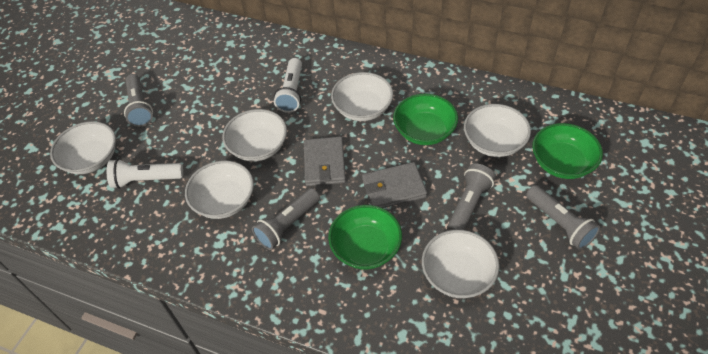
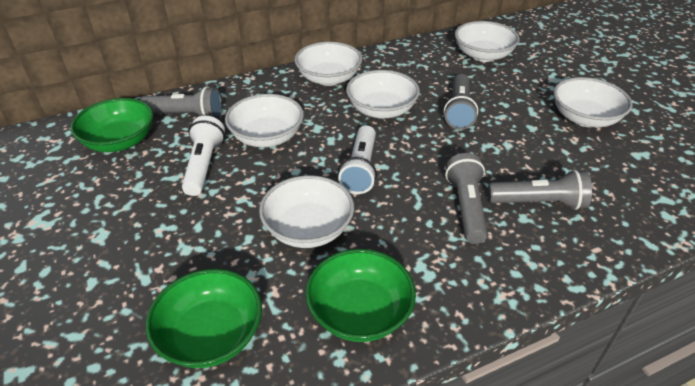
grey wallet: [304,136,346,186] [362,162,427,208] = 2 -> none = 0

